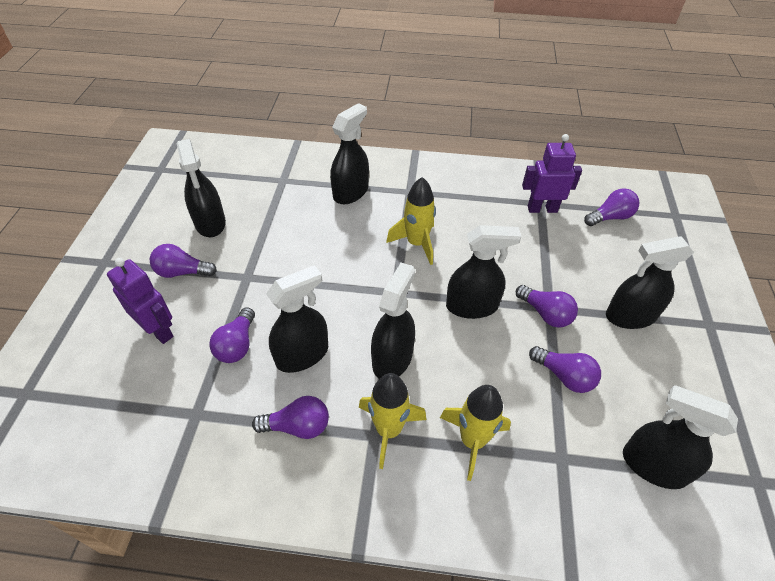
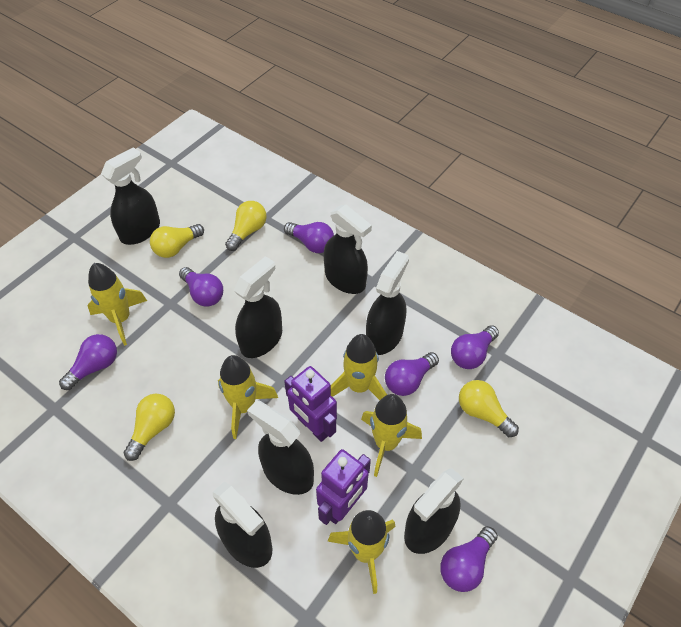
yellow light bulb: none = 0 -> [124,394,175,461] [150,224,204,258] [225,201,267,251] [459,380,519,437] = 4
yellow rocket: [359,373,426,469] [386,177,436,265] [440,385,511,481] = 3 -> [87,263,147,346] [218,355,278,439] [327,510,395,594] [331,334,387,400] [361,394,422,477] = 5

